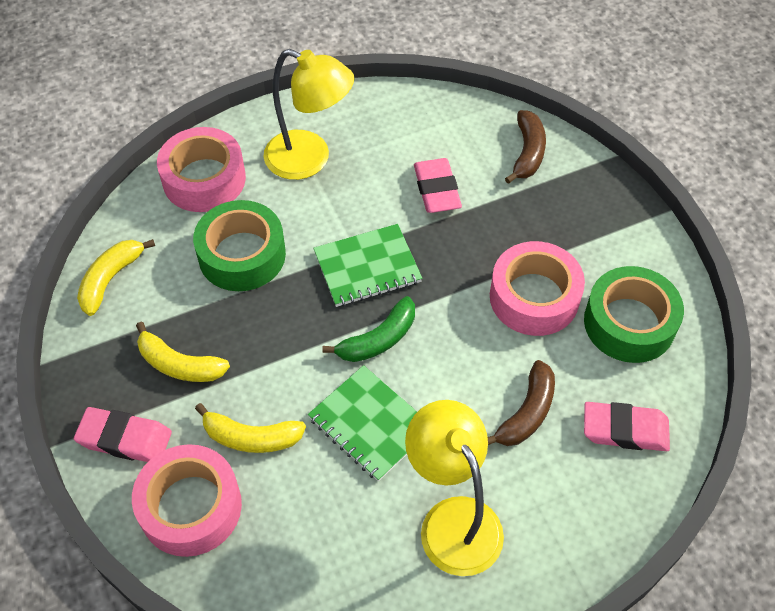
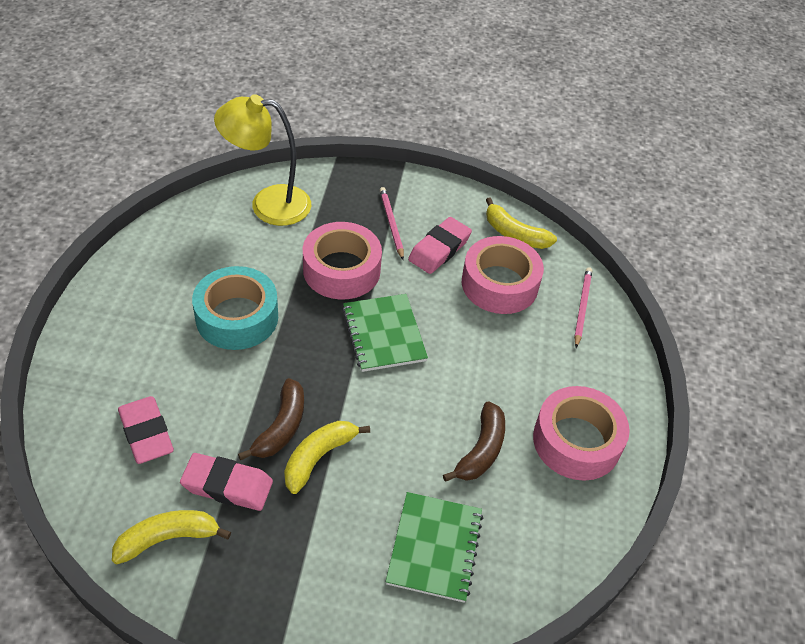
green banana: [322,296,415,362] = 1 -> none = 0
green tape: [193,200,286,291] [584,266,684,363] = 2 -> none = 0
pink pencil: none = 0 -> [380,187,404,260] [574,267,592,348] = 2
turquoise tape: none = 0 -> [192,266,278,350] = 1
yellow lamp: [264,49,354,180] [405,400,504,576] = 2 -> [214,94,311,226] = 1

